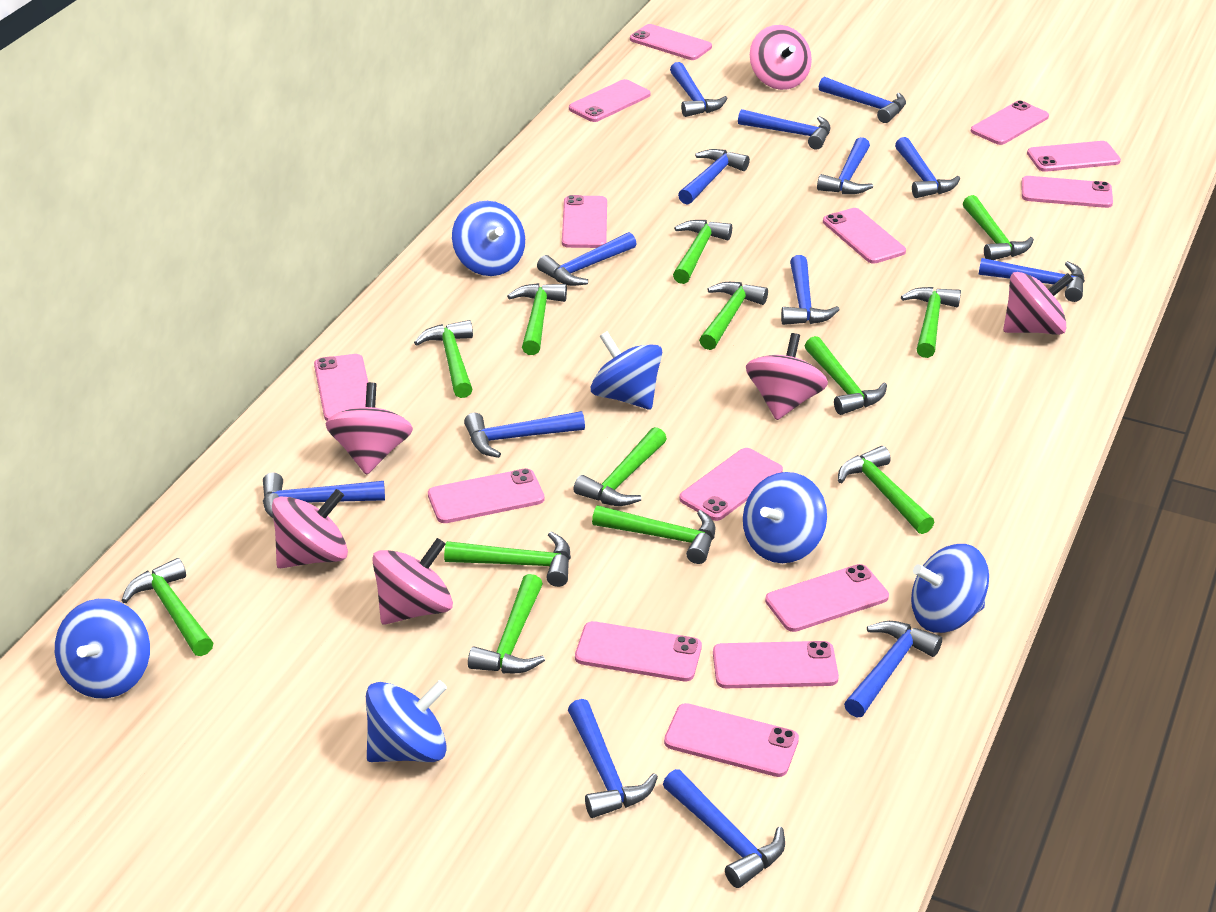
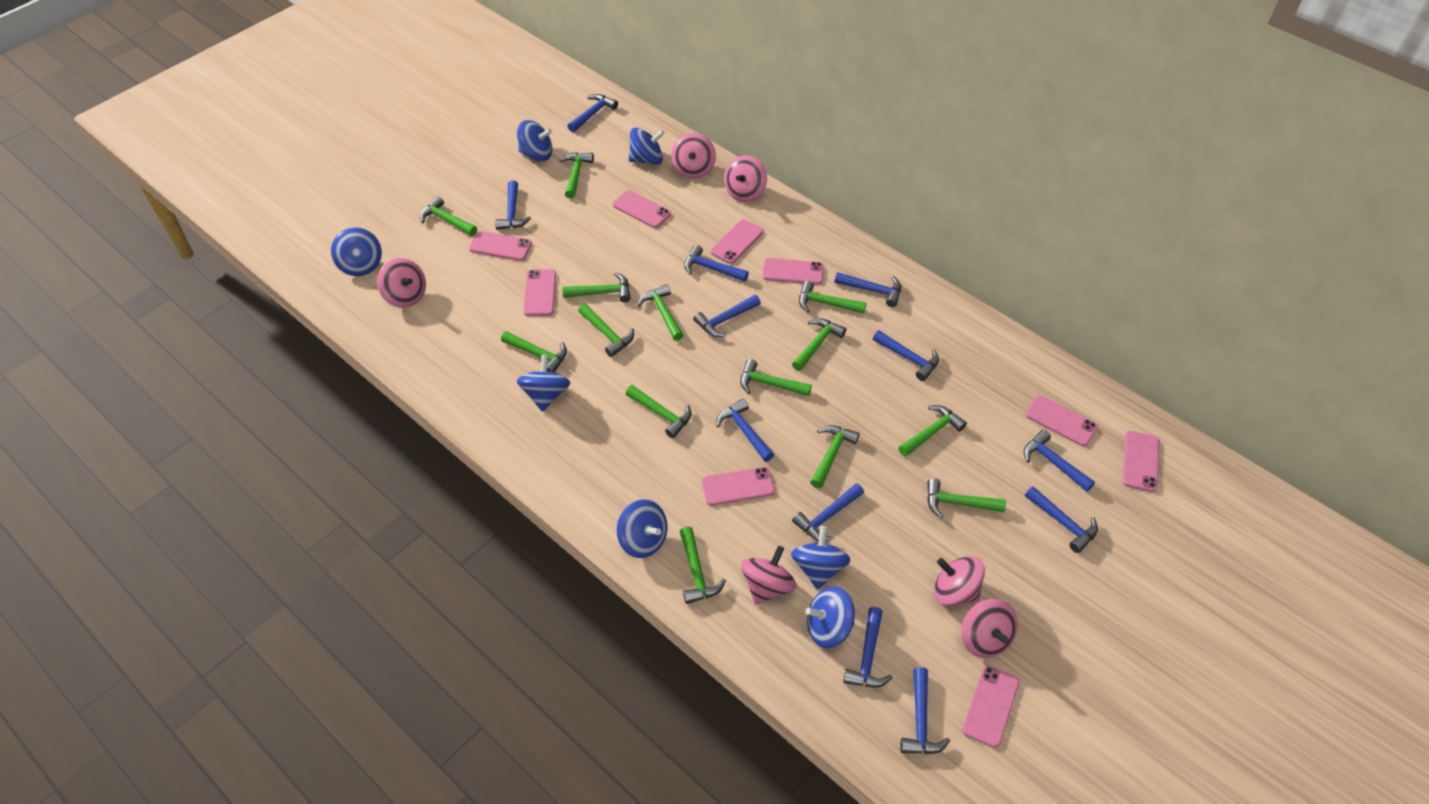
blue hammer: [263,473,385,518] [464,411,585,458] [537,232,636,286] [568,699,658,818] [663,769,785,888] [670,62,728,117] [678,149,750,205] [738,109,831,150] [781,255,840,325] [817,137,873,194] [819,77,906,123] [844,621,942,717] [895,137,960,198] [979,258,1085,302] = 14 -> [495,180,531,230] [568,94,618,132] [684,245,749,282] [693,295,761,337] [716,399,774,462] [792,483,864,541] [834,272,901,307] [843,607,892,688] [873,330,939,381] [900,667,950,754] [1024,430,1095,492] [1025,486,1098,553] = 12
blue spinning top: [55,599,150,698] [366,680,447,762] [452,201,525,276] [591,331,662,410] [743,472,827,563] [911,544,989,633] = 6 -> [331,227,382,276] [517,120,552,161] [517,355,570,412] [616,499,668,558] [629,128,665,165] [791,526,850,590] [806,586,855,648] = 7
green hammer: [121,558,213,656] [414,320,473,398] [444,532,571,587] [468,574,545,673] [507,283,567,355] [574,427,667,506] [592,505,715,564] [673,220,732,284] [699,282,768,350] [805,336,887,415] [838,446,935,534] [901,287,961,358] [963,195,1034,260] = 13 -> [420,196,477,236] [501,331,567,372] [559,152,594,199] [562,272,631,302] [578,304,634,357] [626,385,692,438] [638,284,684,341] [680,527,726,604] [740,359,812,396] [792,318,846,371] [799,281,867,314] [810,425,860,488] [898,405,967,457] [927,478,1006,518] = 14
pink phone: [314,354,368,421] [428,468,545,523] [562,195,607,248] [569,79,650,122] [575,621,702,681] [630,24,712,60] [664,703,799,777] [679,448,783,521] [713,641,839,688] [765,564,889,632] [823,208,906,264] [971,100,1049,145] [1021,176,1113,208] [1027,141,1121,172] = 14 -> [469,231,532,261] [523,269,556,316] [613,190,671,228] [702,467,775,506] [711,219,764,264] [762,258,824,285] [962,665,1019,748] [1026,395,1098,446] [1122,431,1160,492] = 9

